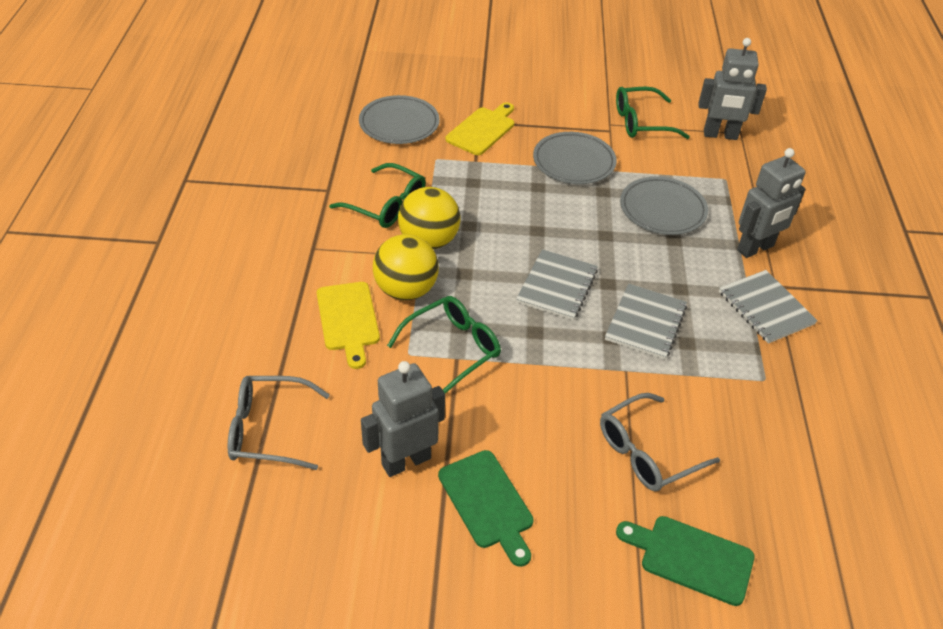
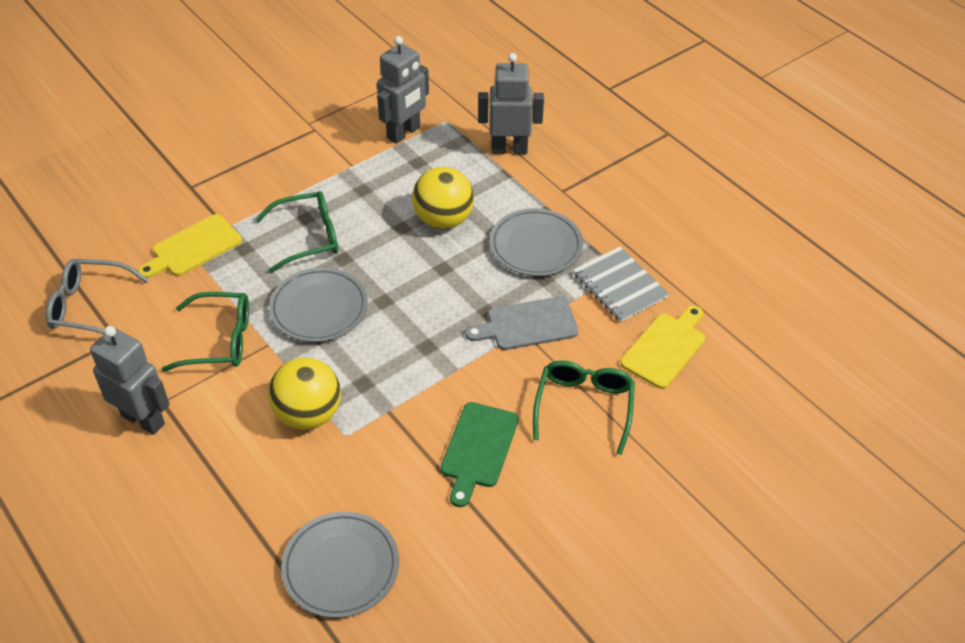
green cutting board: [438,450,534,567] [616,516,754,606] = 2 -> [441,402,518,507] = 1
grey cutting board: none = 0 -> [465,296,579,350] = 1
grey glasses: [228,376,330,470] [600,393,720,492] = 2 -> [46,258,149,334] = 1
grey notebook: [516,249,598,320] [605,283,687,360] [719,270,818,344] = 3 -> [573,246,669,322] = 1

